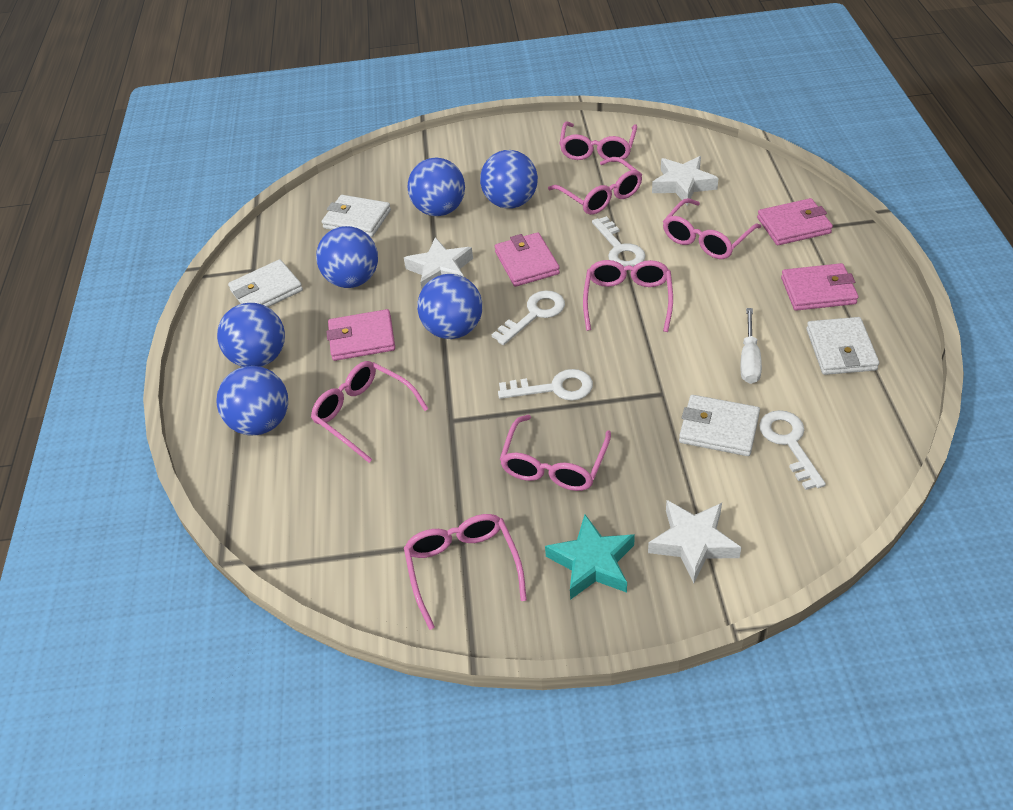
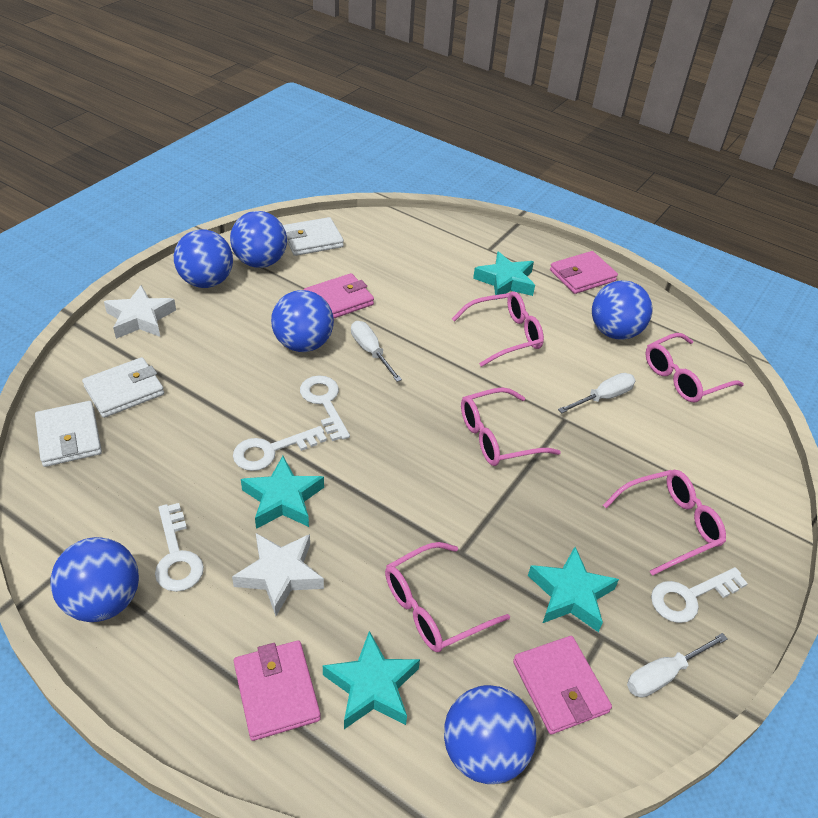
pink glasses: [311,361,429,463] [404,514,527,630] [500,415,611,491] [548,157,642,215] [559,121,637,162] [583,260,673,332] [663,198,761,259] = 7 -> [385,542,510,652] [452,292,544,367] [461,387,561,466] [603,470,726,576] [645,333,744,402] = 5
turquoise star: [545,515,635,600] = 1 -> [241,456,324,529] [323,631,420,729] [473,251,535,300] [528,547,619,632] = 4
white screwdriver: [741,308,762,384] = 1 -> [351,321,402,382] [558,373,636,413] [627,633,728,698] = 3
white star: [404,237,473,289] [648,500,742,583] [652,156,719,206] = 3 -> [104,285,176,339] [232,533,324,616] = 2
white wallet: [228,259,303,307] [322,195,391,237] [679,395,760,456] [806,317,879,375] = 4 -> [35,401,102,467] [82,357,164,418] [283,217,344,256] = 3

